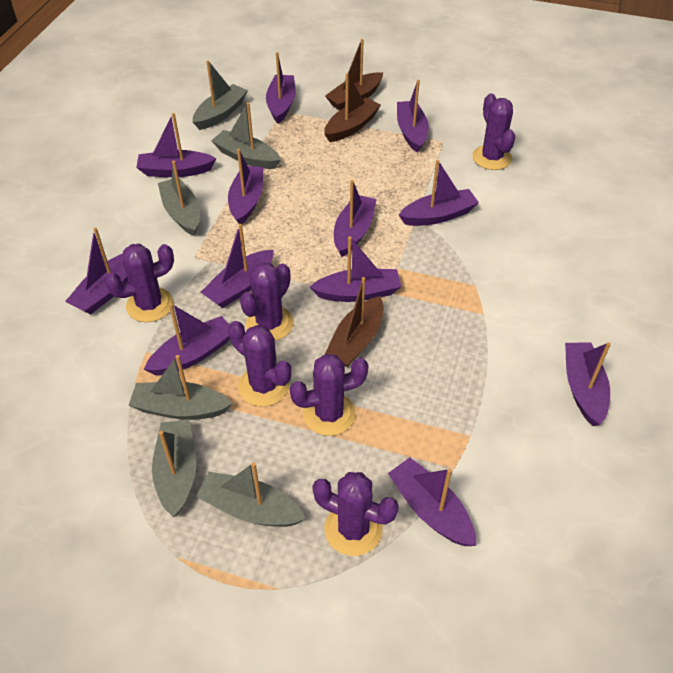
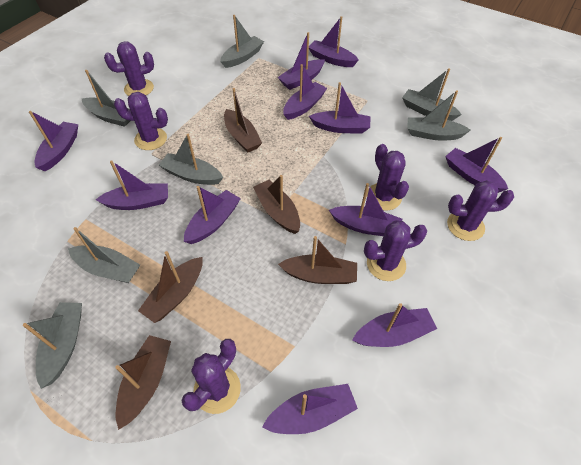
brown boat: [325,39,383,110] [325,73,381,142] [325,277,383,367] = 3 -> [115,335,171,430] [138,251,203,323] [224,88,262,152] [253,175,300,234] [278,236,357,284] = 5
grey boat: [129,355,233,420] [152,420,196,517] [158,161,200,236] [193,60,248,130] [196,462,306,527] [211,102,281,169] = 6 -> [23,302,82,389] [68,227,140,283] [82,70,130,127] [159,134,223,185] [220,15,264,68] [402,68,462,121] [408,91,471,141] = 7
purple boat: [65,227,128,315] [136,113,217,177] [144,303,230,375] [201,224,274,308] [228,149,263,224] [266,52,295,124] [310,236,401,302] [334,180,377,257] [388,457,476,546] [397,80,429,153] [399,160,479,226] [565,342,611,426] = 12 -> [29,111,78,171] [95,161,168,210] [184,186,241,244] [262,384,358,434] [278,32,325,90] [283,64,327,120] [309,16,359,67] [309,82,371,133] [329,183,402,236] [352,303,437,347] [445,137,508,193] = 11

